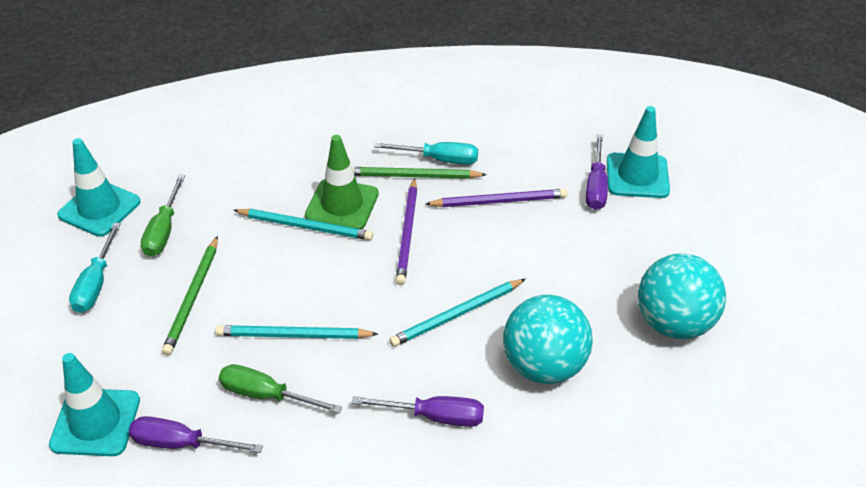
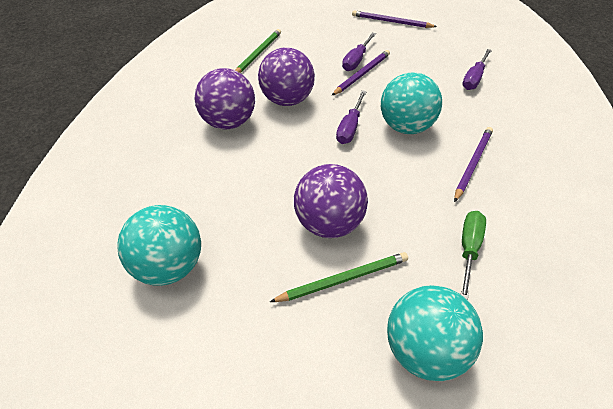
green screwdriver: [141,174,185,257] [219,364,342,414] = 2 -> [461,211,486,300] = 1
green traffic cone: [305,135,379,229] = 1 -> none = 0
purple ball: none = 0 -> [195,68,255,129] [258,47,315,106] [294,164,368,238] = 3
purple pencil: [396,178,417,285] [426,189,567,207] = 2 -> [332,50,390,95] [352,10,437,28] [454,127,493,202] = 3
turquoise ball: [503,295,592,384] [638,253,726,339] = 2 -> [117,205,201,286] [381,73,442,134] [387,285,483,381] = 3
turquoise pencil: [215,325,378,339] [234,209,373,240] [389,279,525,347] = 3 -> none = 0
turquoise screwdriver: [69,223,121,313] [374,142,478,165] = 2 -> none = 0
turquoise traffic cone: [49,353,140,456] [57,138,140,237] [607,106,670,198] = 3 -> none = 0

